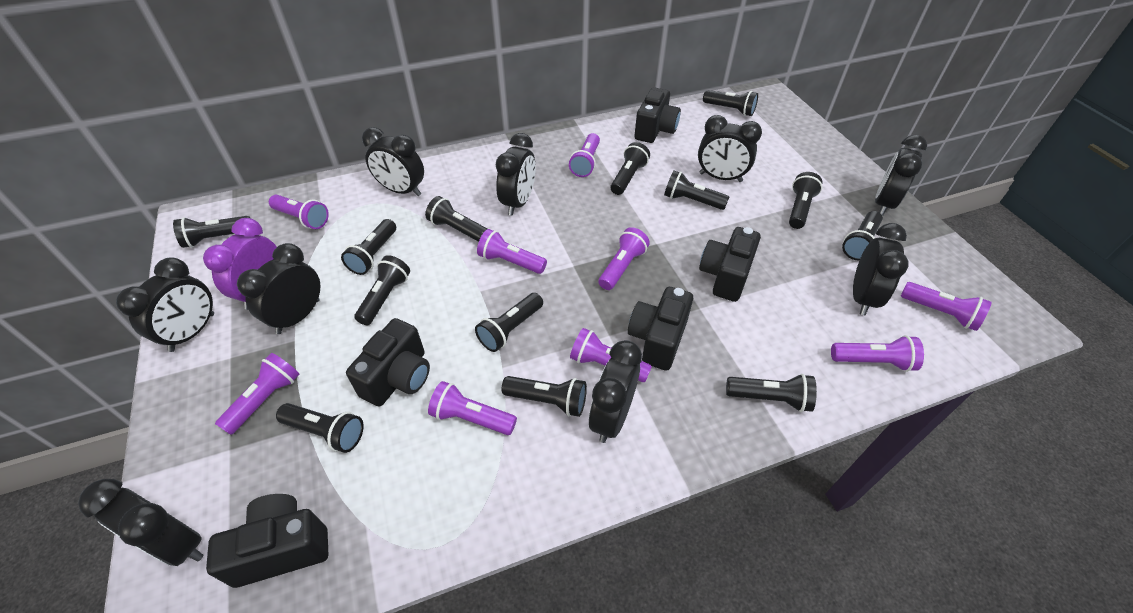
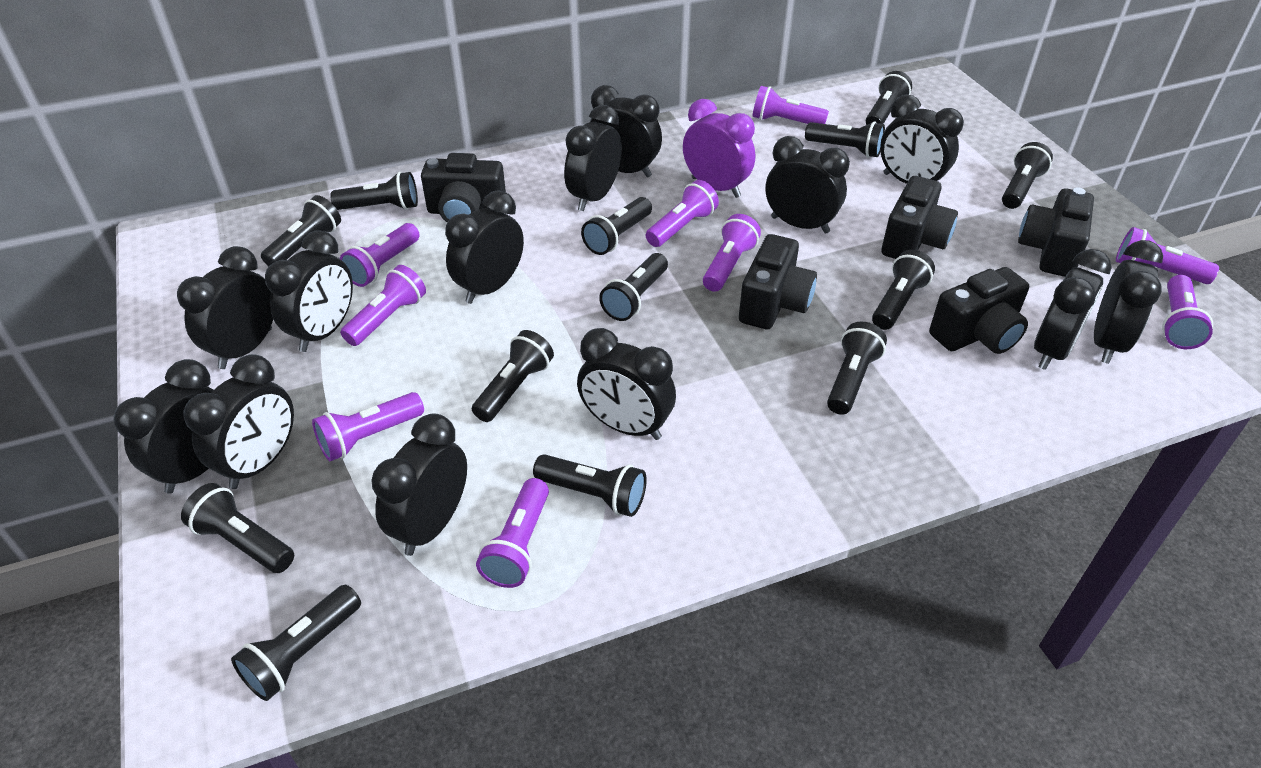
black clock: [78,479,204,566] [116,258,214,352] [237,243,320,334] [362,127,424,196] [496,133,536,216] [589,340,642,443] [698,115,762,182] [853,223,908,315] [875,135,927,216] = 9 -> [113,359,214,494] [177,246,273,369] [184,354,294,489] [265,230,353,352] [371,413,467,556] [445,190,524,304] [564,105,622,211] [577,328,676,440] [590,85,662,178] [766,136,850,234] [880,94,964,184] [1034,249,1112,370] [1094,240,1163,364] = 13

